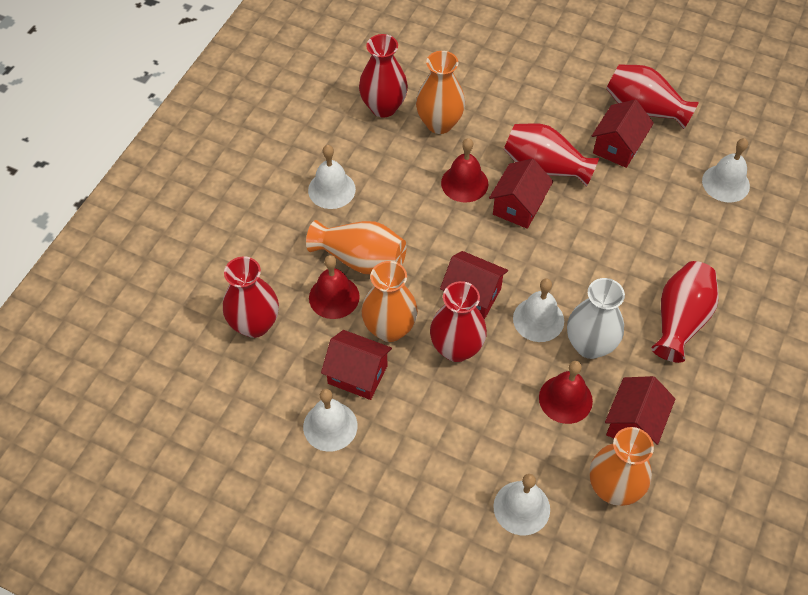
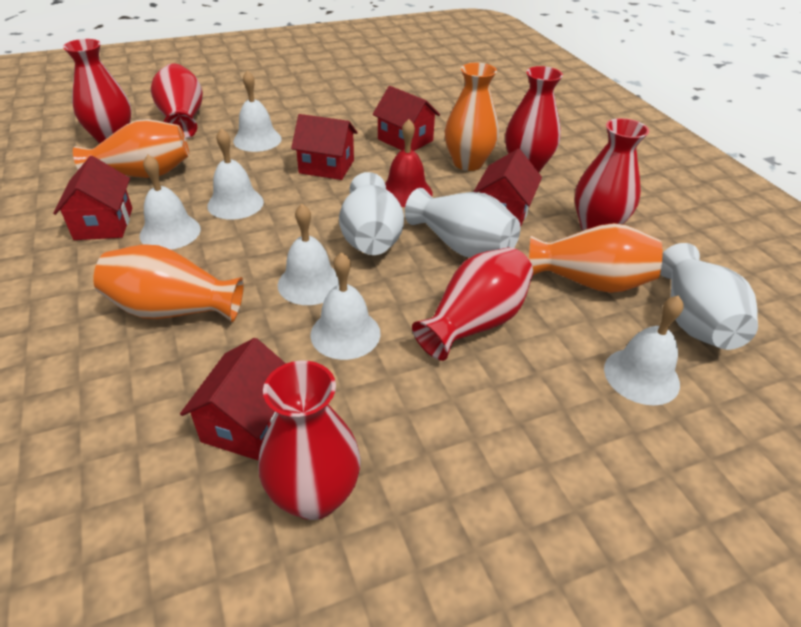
red bell: [309,255,360,319] [441,138,488,202] [539,361,593,424] = 3 -> [385,119,432,207] = 1
white bell: [303,389,357,452] [308,145,356,209] [493,474,550,535] [513,278,564,342] [702,138,750,202] = 5 -> [139,155,201,250] [207,128,264,220] [233,70,282,152] [277,204,339,305] [310,252,380,360] [604,295,684,405] = 6
white vase: [567,278,625,359] = 1 -> [339,172,404,255] [405,188,521,258] [660,243,758,350] = 3

